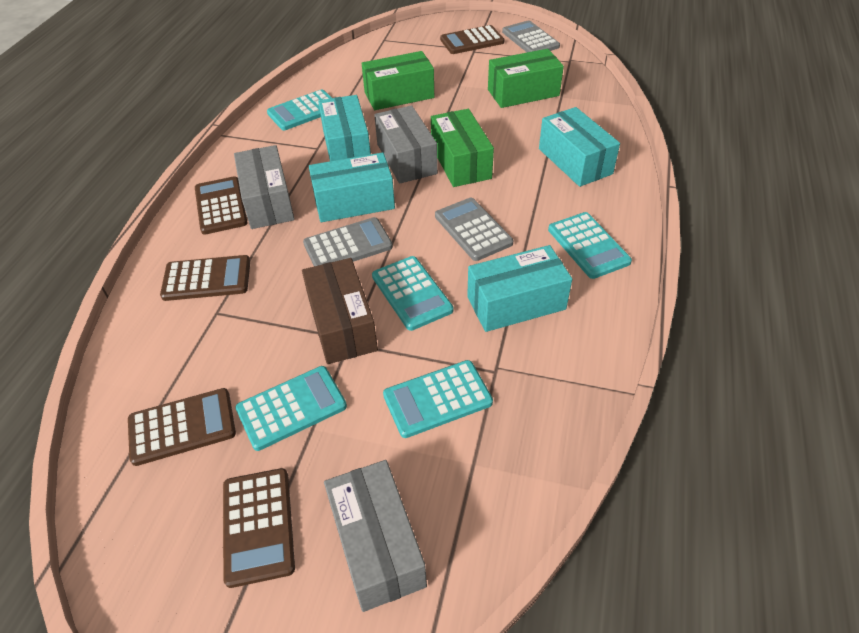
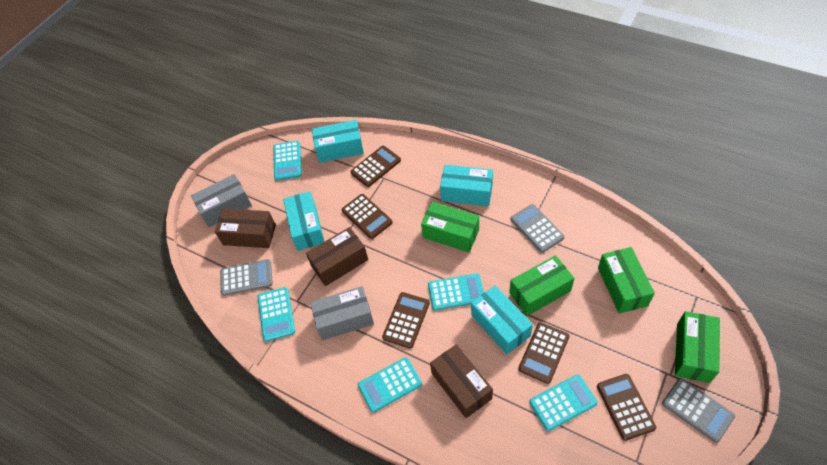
brown box: [302,258,378,364] = 1 -> [215,209,276,248] [306,227,368,286] [430,344,493,418] = 3
green box: [361,51,434,110] [431,109,494,187] [488,49,564,108] = 3 -> [421,202,479,252] [509,255,574,316] [598,247,655,314] [675,311,720,383] = 4
grey box: [234,145,295,229] [324,460,427,612] [374,105,438,184] = 3 -> [191,174,252,227] [310,286,374,340] = 2

